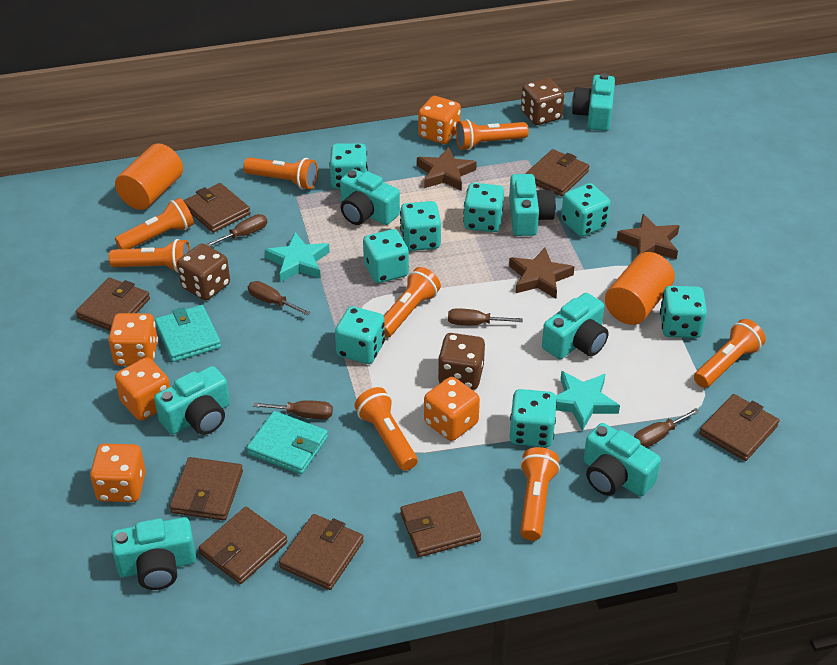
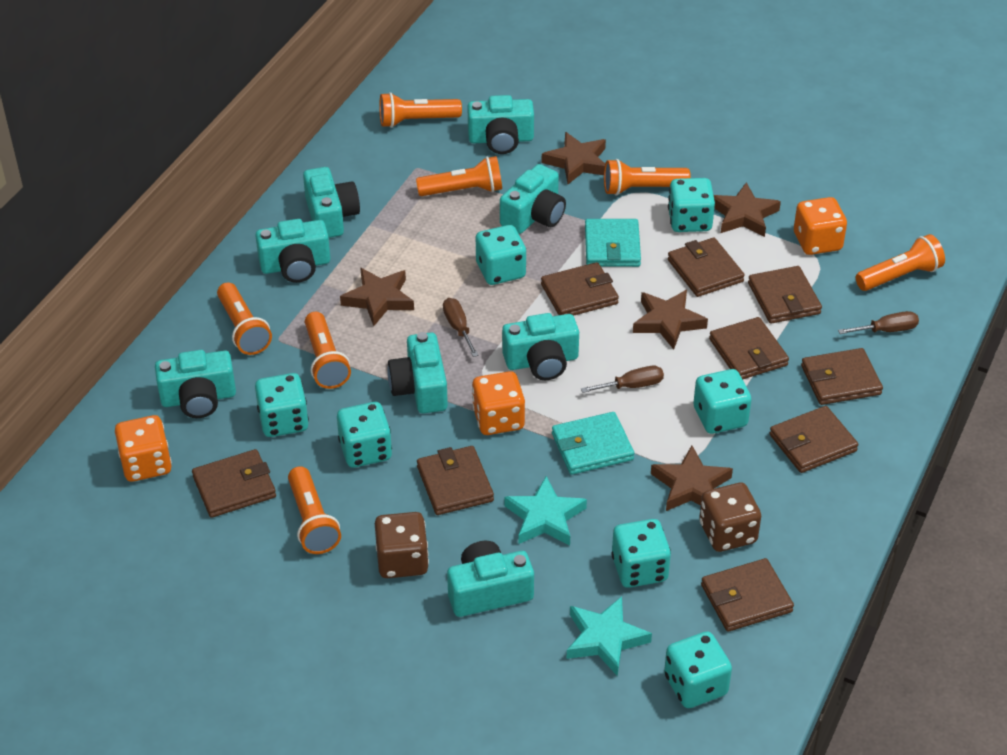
brown dice: [177,243,230,300] [438,333,485,390] [521,78,564,125] = 3 -> [375,512,429,578] [699,483,761,552] = 2
brown screwdriver: [206,214,267,247] [248,281,310,315] [253,400,333,419] [448,308,523,325] [634,408,700,448] = 5 -> [443,298,478,357] [581,366,664,393] [838,311,919,334] = 3
brown star: [417,147,477,191] [509,248,574,299] [617,214,680,259] = 3 -> [340,268,414,326] [542,132,606,184] [633,290,708,349] [651,445,733,511] [714,182,781,237] = 5
brown wallet: [76,278,150,331] [170,457,243,520] [184,183,250,233] [199,507,288,584] [279,514,364,590] [400,491,481,557] [525,149,589,196] [699,394,779,461] = 8 -> [192,449,276,518] [417,446,494,515] [541,262,619,316] [668,237,745,297] [701,558,794,632] [709,317,789,379] [748,266,822,324] [769,406,858,473] [801,348,883,405] = 9
orange cylinder: [115,143,183,210] [605,252,675,325] = 2 -> none = 0
orange dice: [90,444,146,502] [108,313,158,366] [115,358,170,421] [418,96,461,144] [424,377,480,441] = 5 -> [115,415,172,482] [472,371,525,435] [794,197,847,255] = 3
orange flashlight: [109,239,191,273] [115,198,194,249] [243,157,318,190] [354,387,418,471] [384,267,441,338] [456,119,529,150] [520,447,560,541] [694,319,766,388] = 8 -> [217,283,272,355] [288,466,341,554] [305,312,351,389] [379,92,462,128] [416,156,502,196] [604,159,691,196] [856,234,945,291] = 7
turquoise camera: [111,517,196,590] [154,366,230,435] [340,169,400,225] [509,174,556,236] [542,293,609,359] [572,73,615,131] [584,423,661,497] = 7 -> [155,350,236,418] [255,219,330,283] [303,167,360,238] [387,332,448,413] [447,541,534,617] [467,95,534,154] [500,164,566,234] [502,313,579,380] = 8
turquoise dice: [329,143,368,189] [335,306,385,364] [363,229,409,283] [400,201,441,251] [463,183,504,232] [510,389,557,447] [561,183,611,237] [660,286,707,338] = 8 -> [255,373,309,437] [337,402,392,468] [476,225,526,285] [611,519,671,588] [664,632,732,708] [668,178,715,232] [693,369,752,434] = 7

